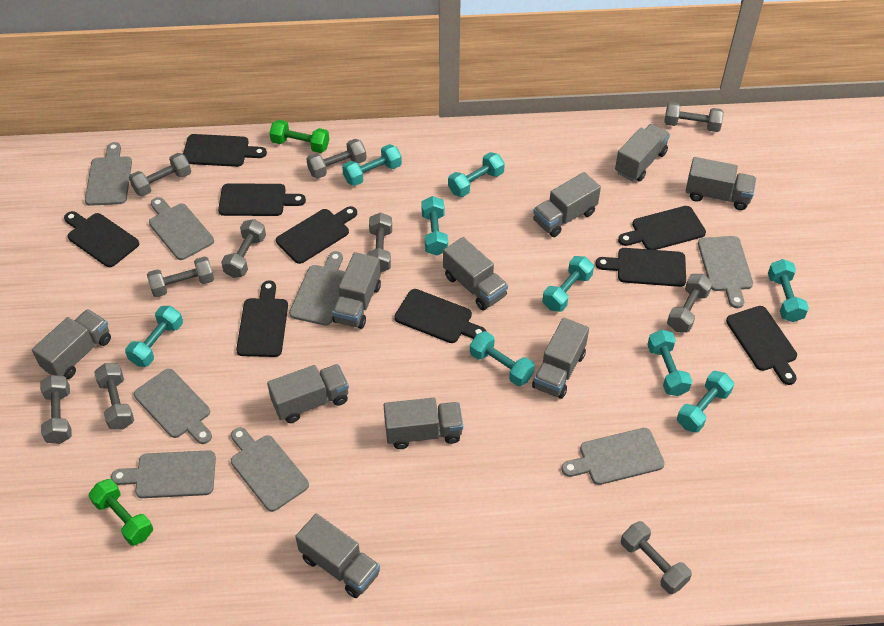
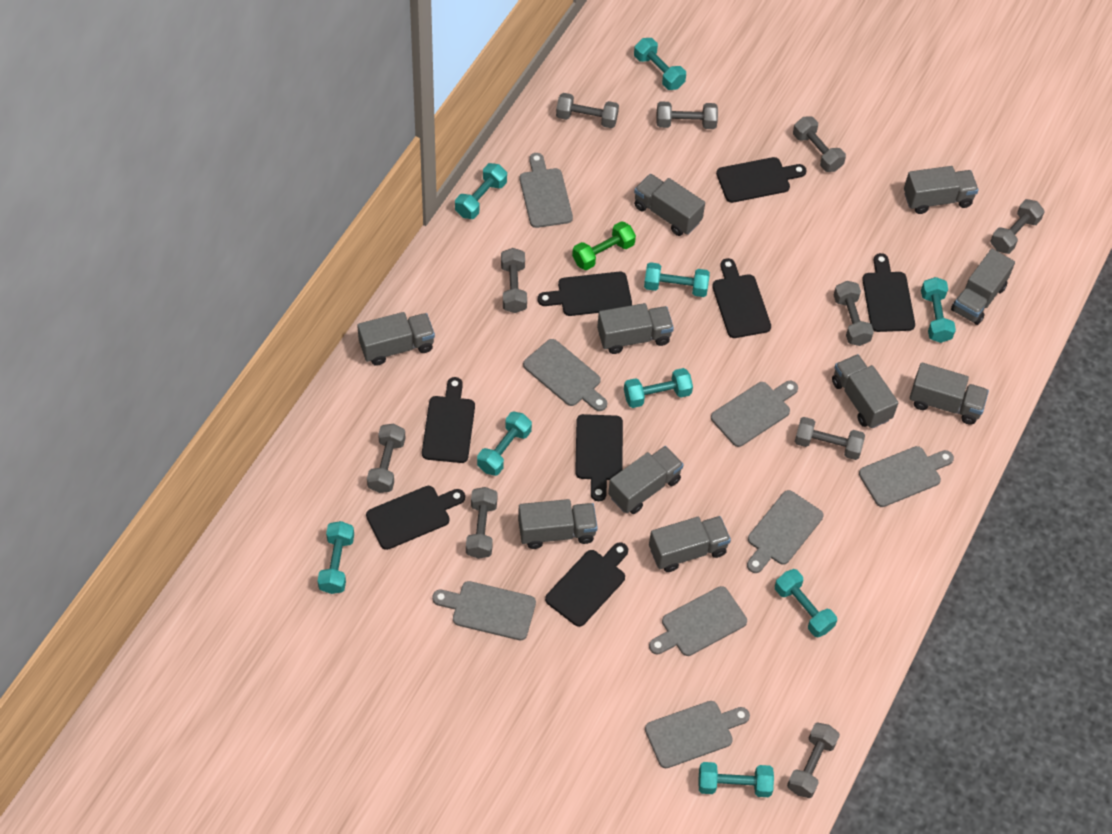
black cutting board: [64,211,139,267] [183,134,267,167] [218,183,306,216] [236,280,288,357] [276,206,357,264] [394,289,486,343] [595,248,686,287] [618,206,706,250] [726,306,797,385] = 9 -> [366,486,465,550] [422,377,475,463] [538,272,632,316] [545,542,628,627] [575,414,623,501] [712,258,771,338] [716,157,807,203] [862,253,915,332] = 8
green dumbbell: [89,479,153,546] [270,120,329,153] = 2 -> [572,221,636,270] = 1

